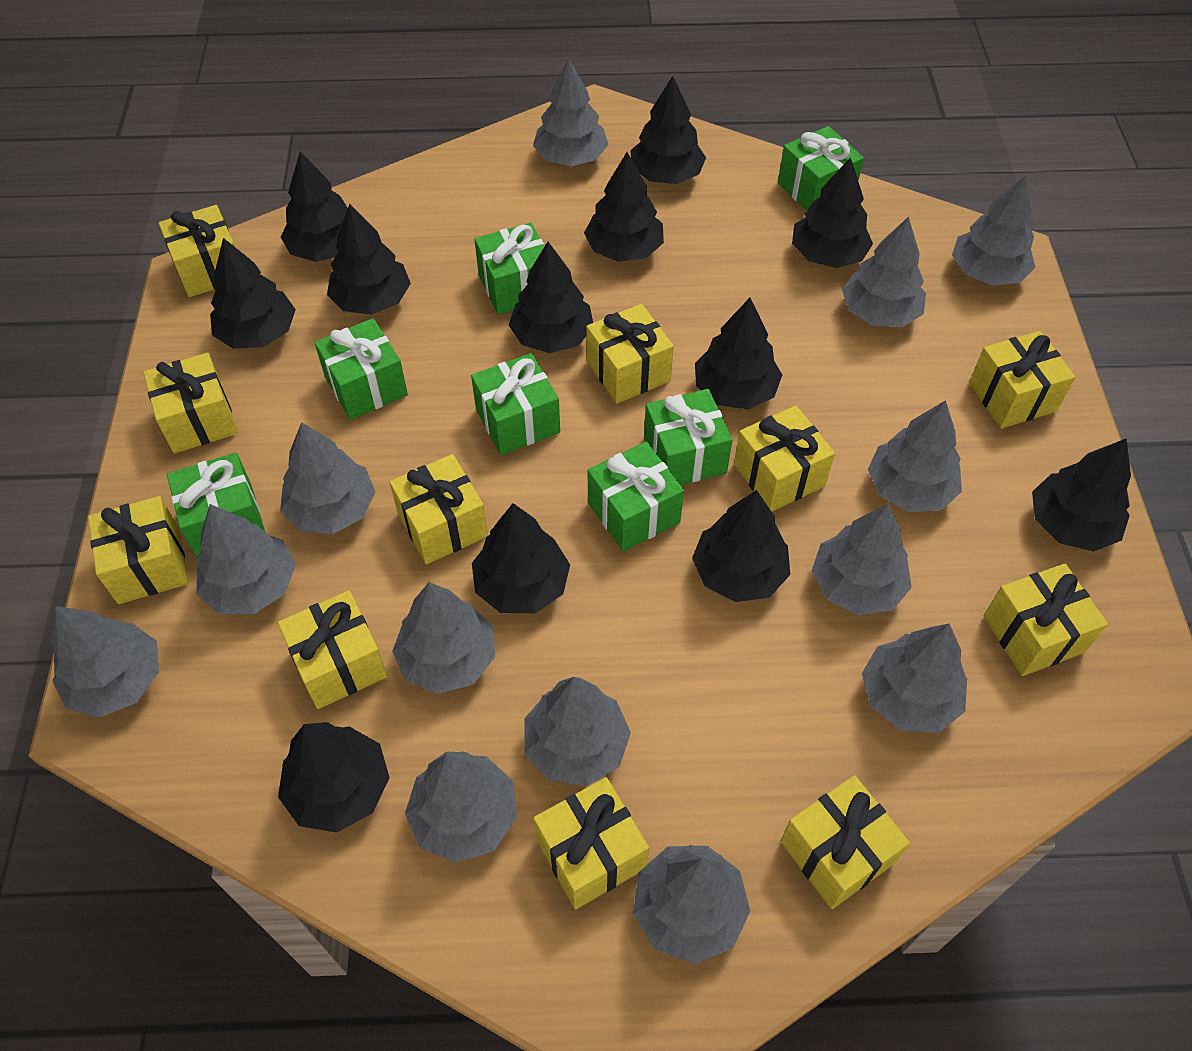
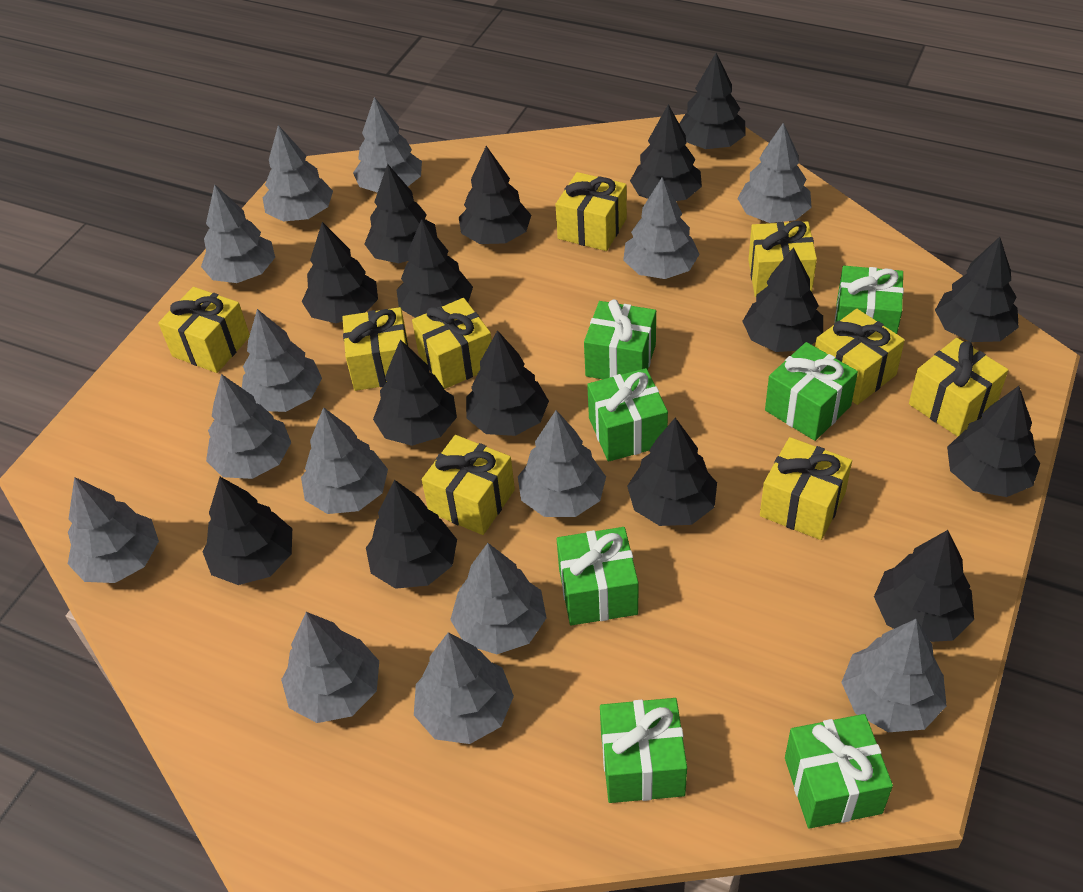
black tree: [210,238,296,349] [278,722,390,833] [281,152,348,262] [327,204,411,315] [472,503,570,613] [509,241,593,353] [584,152,664,262] [630,76,706,184] [692,490,790,602] [695,298,782,410] [792,157,873,268] [1032,438,1131,552] = 12 -> [203,477,292,585] [302,222,378,323] [364,164,437,263] [366,480,457,589] [373,339,457,446] [396,219,473,318] [459,146,531,244] [466,330,549,436] [627,418,717,526] [630,104,702,201] [679,53,746,149] [742,247,823,352] [874,530,974,642] [935,237,1019,342] [947,386,1040,497] = 15
grey tree: [51,606,159,718] [196,504,296,614] [280,422,375,534] [392,582,495,694] [405,751,517,863] [524,677,631,786] [533,58,609,167] [633,845,750,964] [812,503,912,615] [842,217,926,327] [862,624,967,733] [868,400,962,512] [952,175,1035,286] = 13 -> [68,477,159,583] [201,184,275,283] [206,374,291,479] [242,309,322,412] [263,125,333,222] [281,612,379,723] [301,407,388,514] [353,97,422,193] [414,632,514,744] [450,543,547,654] [518,410,606,517] [623,177,700,279] [737,123,812,223] [841,619,947,732] = 14
yellow gift: [88,496,189,604] [143,353,238,453] [159,205,235,297] [278,590,388,709] [390,454,488,564] [533,777,649,910] [586,304,674,404] [734,406,835,512] [780,775,910,909] [969,331,1075,429] [984,564,1108,676] = 11 -> [158,287,250,373] [342,307,409,391] [412,298,492,389] [422,435,515,535] [555,172,627,251] [748,221,817,297] [760,437,852,540] [815,309,905,405] [909,338,1008,437] = 9

